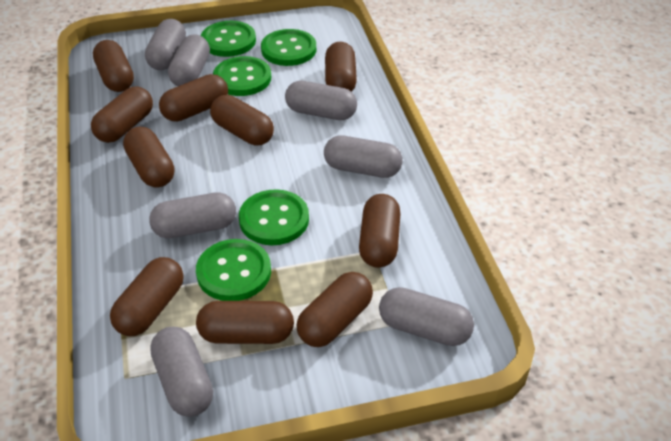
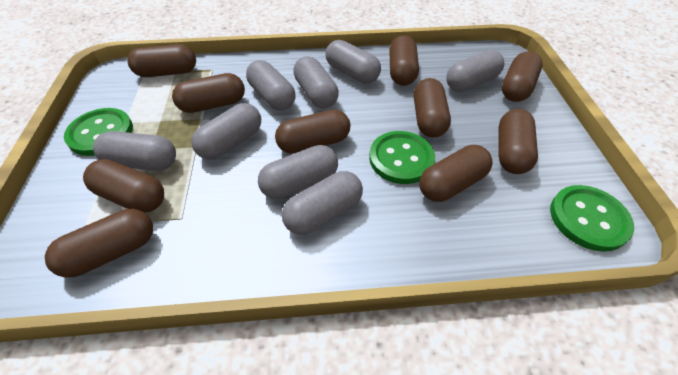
green button: [196,239,271,301] [201,21,256,57] [213,56,271,96] [239,189,309,245] [261,29,316,66] = 5 -> [64,108,133,156] [369,131,435,184] [550,185,634,252] = 3
grey capsule: [145,19,186,70] [149,192,236,238] [150,327,213,417] [168,34,210,86] [285,81,357,120] [324,135,403,178] [379,287,474,346] = 7 -> [93,131,176,171] [191,103,261,160] [246,60,296,111] [258,145,338,199] [282,171,363,235] [293,56,339,108] [326,40,381,83] [446,50,504,92] = 8

